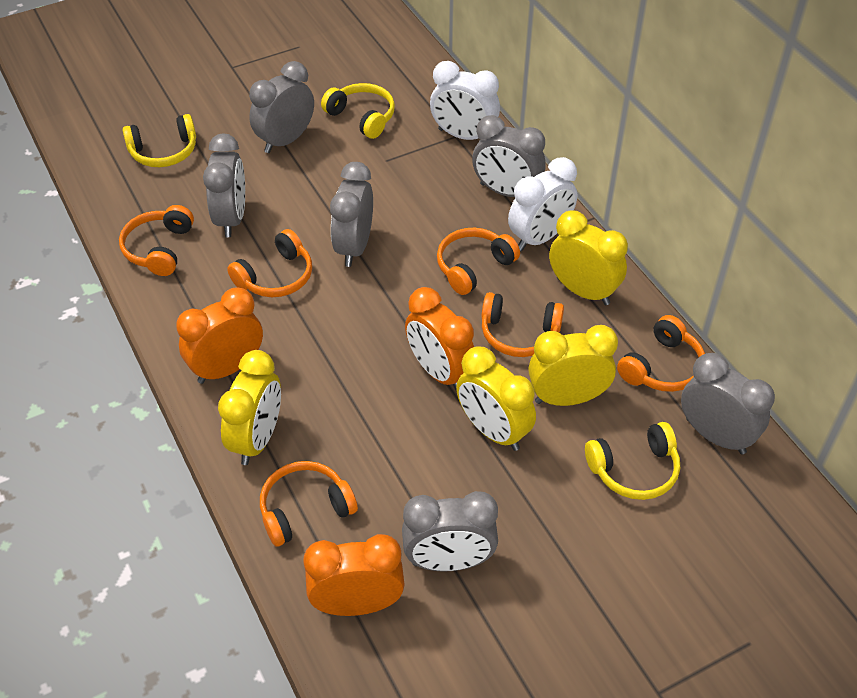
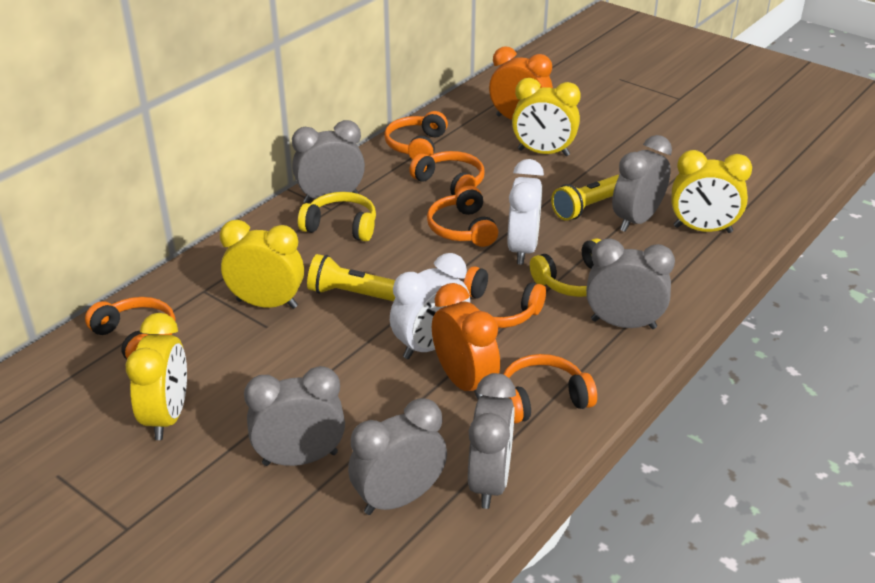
orange clock: [176,287,263,384] [303,534,405,616] [405,287,474,391] = 3 -> [432,283,500,400] [489,46,553,120] = 2
yellow flashlight: none = 0 -> [307,254,395,301] [551,175,619,221] = 2
yellow headphones: [123,114,196,167] [321,83,395,139] [585,422,680,500] = 3 -> [298,192,376,241] [530,238,601,297] = 2

